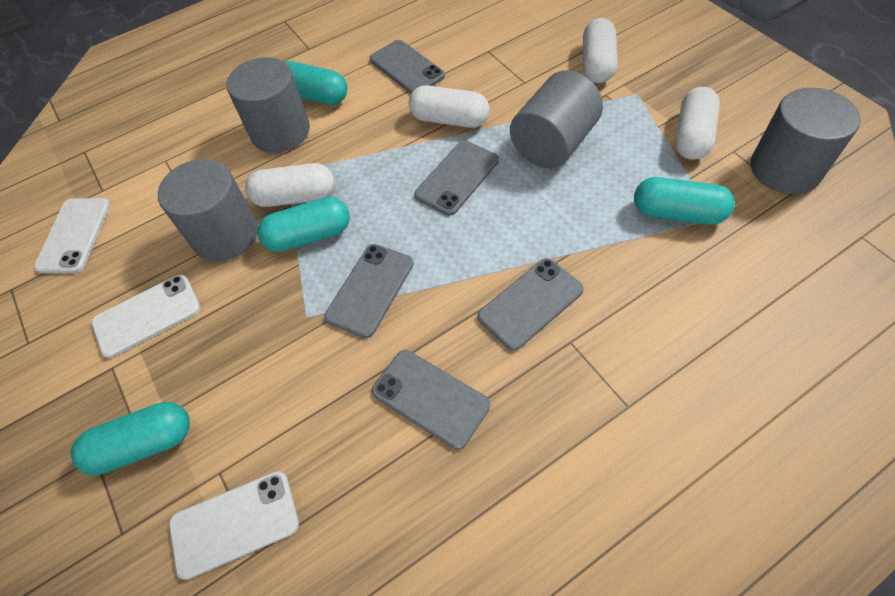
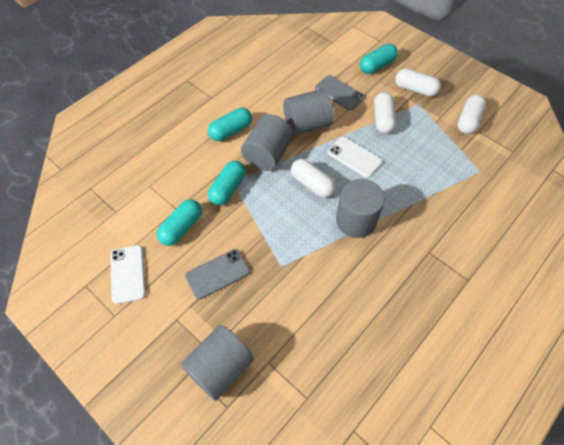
grey phone: [324,244,414,338] [370,40,445,94] [372,350,490,450] [414,141,499,216] [478,258,584,351] = 5 -> [185,249,250,299] [315,75,365,110] = 2
white phone: [34,198,111,274] [91,274,201,358] [169,471,299,580] = 3 -> [110,245,146,304] [327,137,382,178] = 2

